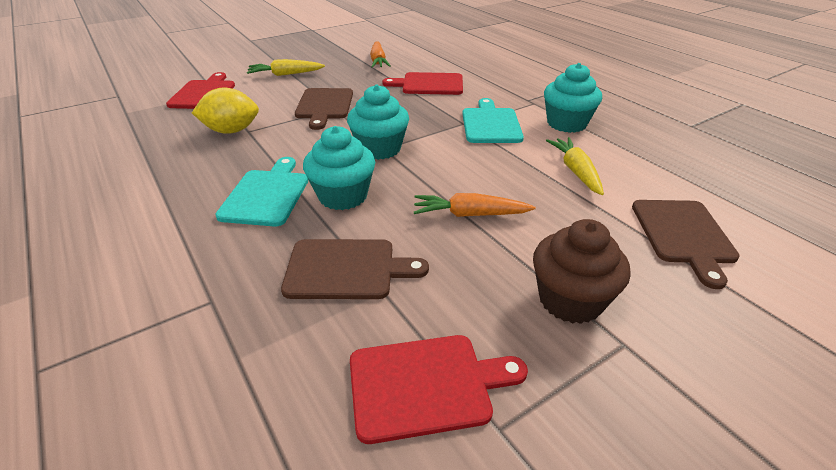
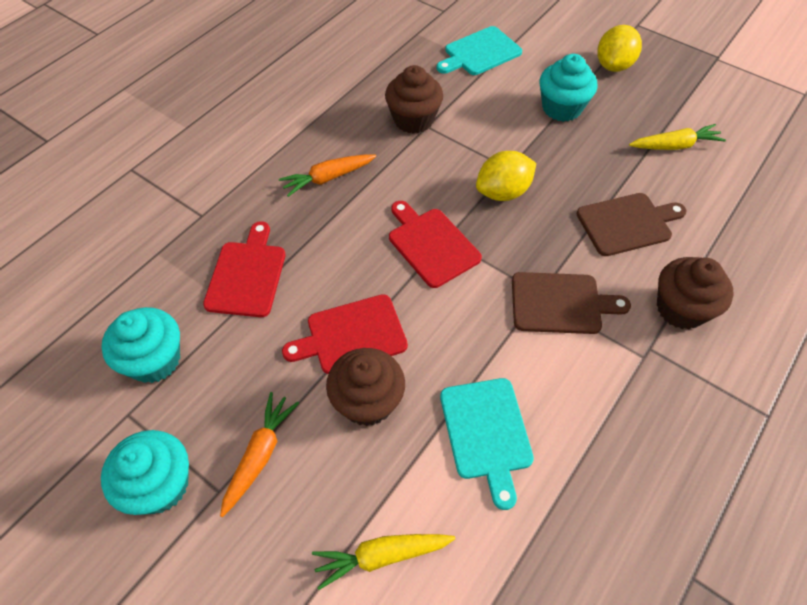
brown cupcake: [533,219,630,324] = 1 -> [326,348,405,426] [385,65,443,134] [657,257,734,330] = 3
brown cutting board: [281,239,429,299] [295,88,353,130] [632,200,740,289] = 3 -> [512,272,631,334] [577,193,686,256] = 2
yellow lemon: [192,88,259,134] = 1 -> [476,151,536,201] [597,25,642,72] = 2

